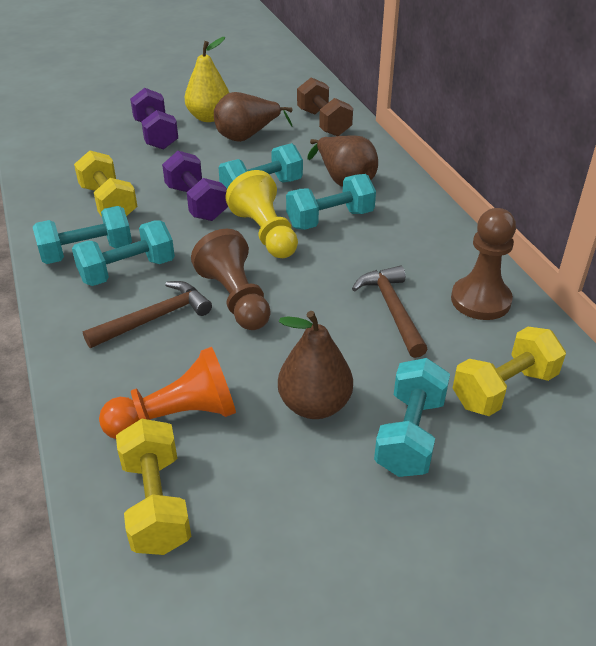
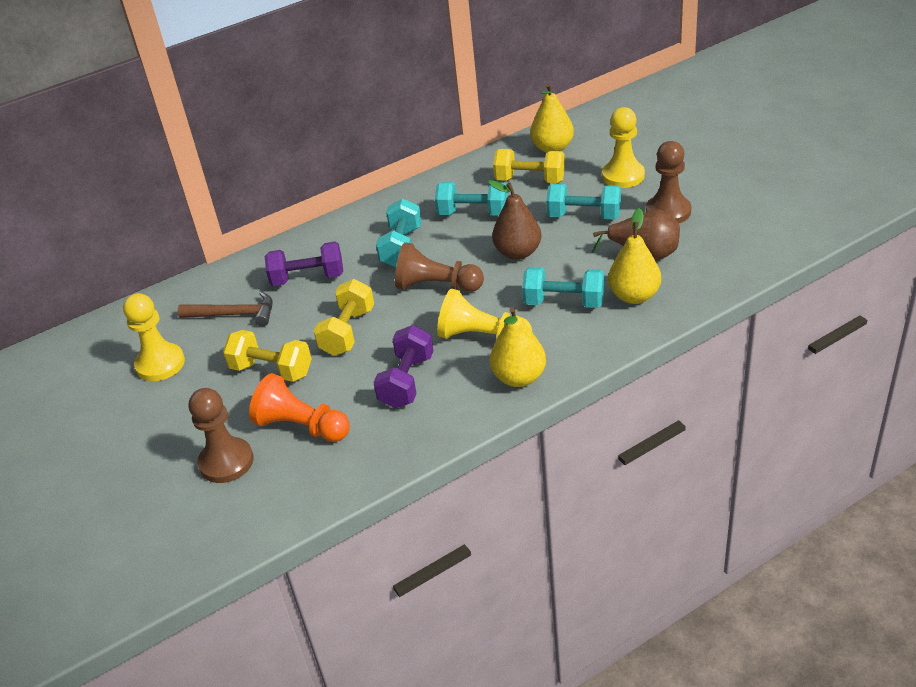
brown dumbbell: [297,77,353,136] = 1 -> none = 0
brown hammer: [83,281,212,348] [352,266,427,358] = 2 -> [178,291,273,326] = 1
brown pawn: [191,229,271,330] [451,208,516,320] = 2 -> [189,388,254,483] [395,242,484,292] [646,141,691,223] = 3
brown pear: [214,92,293,142] [278,311,353,419] [307,135,378,187] = 3 -> [488,180,542,260] [592,210,680,260] = 2
turquoise dumbbell: [33,206,132,264] [72,221,175,286] [218,143,303,189] [286,174,376,230] [374,358,450,477] = 5 -> [376,199,421,267] [435,182,509,216] [522,267,604,308] [546,183,621,219] = 4
yellow pawn: [226,170,298,258] = 1 -> [123,293,185,381] [437,289,532,340] [602,107,645,188] = 3
yellow pear: [185,37,229,122] = 1 -> [490,307,546,387] [530,83,574,153] [608,208,661,304] = 3

